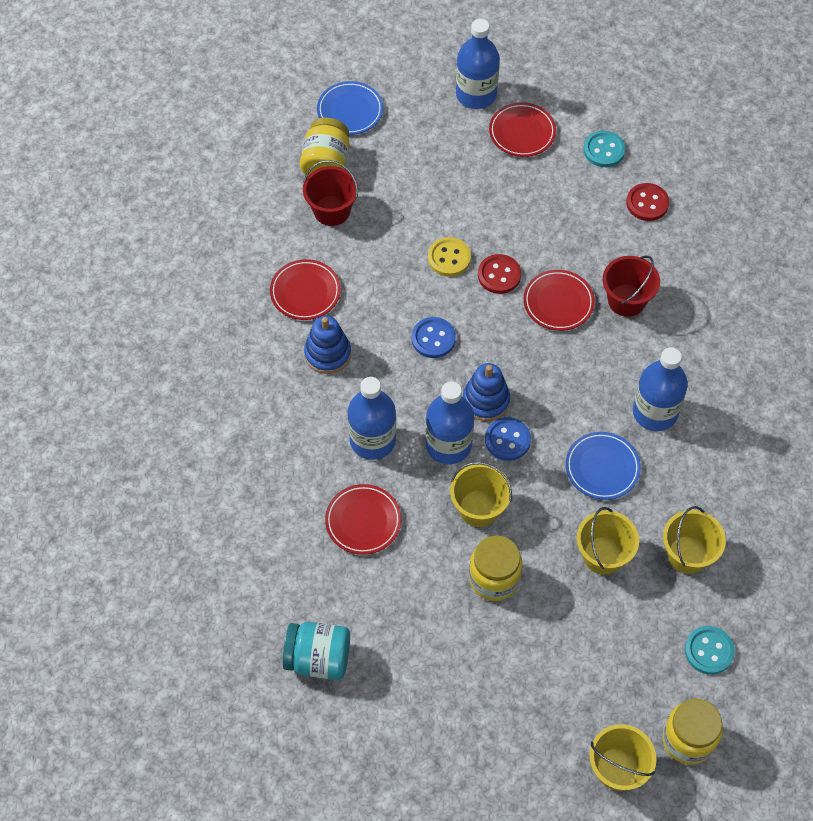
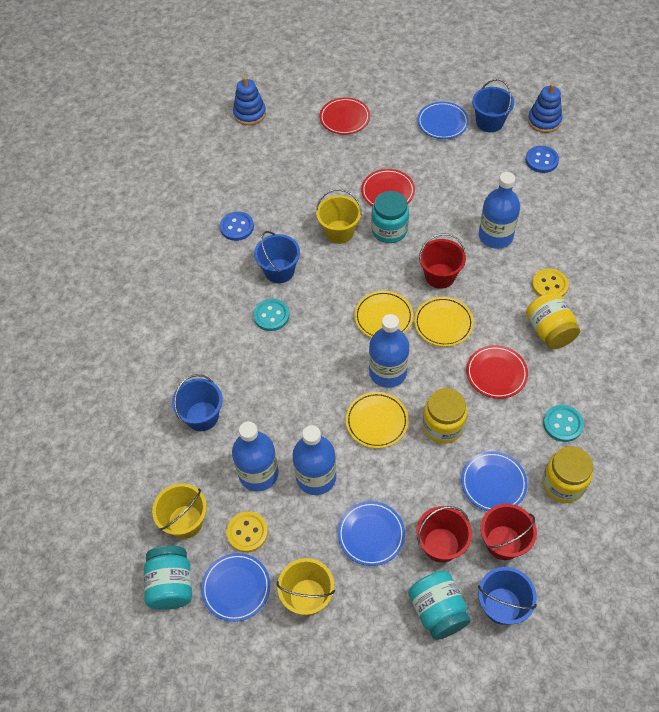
blue bucket: none = 0 -> [172,374,223,431] [254,231,300,283] [472,79,514,132] [478,567,537,625] = 4
blue plate: [317,81,383,135] [565,432,641,500] = 2 -> [201,553,270,622] [338,501,405,566] [417,102,469,139] [461,451,528,511] = 4
red bucket: [303,160,358,226] [603,256,660,317] = 2 -> [416,506,472,563] [419,233,466,289] [481,504,537,560] = 3
red button: [478,254,521,294] [626,183,669,221] = 2 -> none = 0
red plate: [270,259,341,320] [325,484,401,555] [489,102,556,157] [524,270,595,331] = 4 -> [320,97,370,135] [361,169,415,207] [466,345,528,399] = 3
turquoise jar: [283,622,350,680] = 1 -> [144,546,192,610] [371,191,409,243] [408,571,471,640] = 3
yellow bucket: [450,462,512,527] [577,507,639,575] [589,724,656,791] [663,506,726,574] = 4 -> [152,483,207,539] [276,558,335,616] [316,189,362,244] = 3
yellow button: [428,237,471,277] = 1 -> [226,511,268,553] [532,268,569,297] = 2
yellow plate: none = 0 -> [346,392,409,448] [354,291,413,338] [414,297,474,347] = 3

